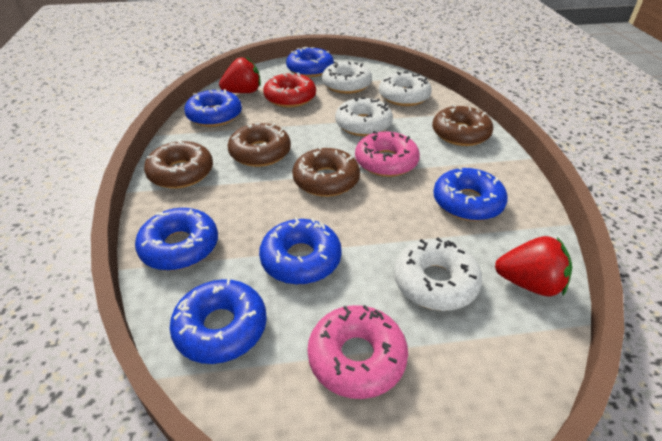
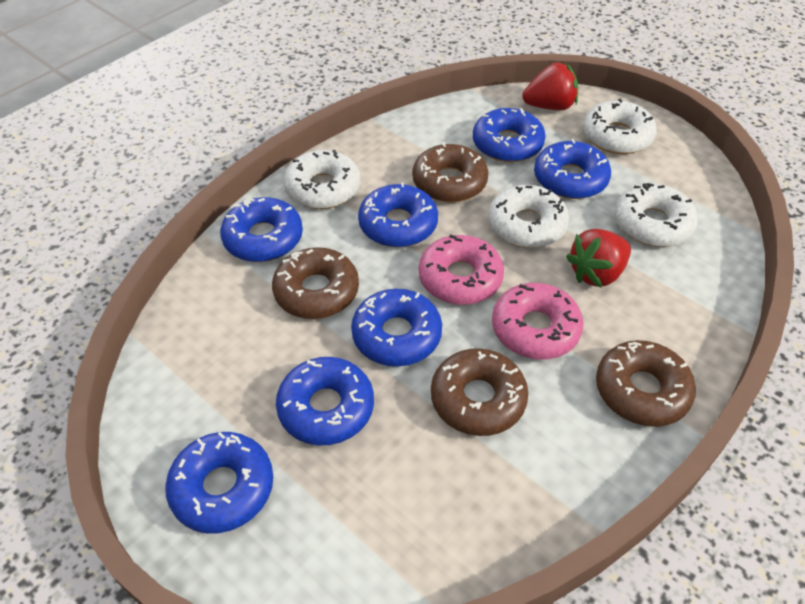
blue donut: [135,208,218,271] [170,278,267,364] [184,89,242,127] [259,217,342,285] [286,47,334,77] [433,167,508,221] = 6 -> [165,432,273,533] [220,197,303,262] [276,357,374,446] [351,289,442,366] [358,182,438,247] [473,108,546,162] [534,139,611,199] = 7
red donut: [263,72,316,108] = 1 -> none = 0

